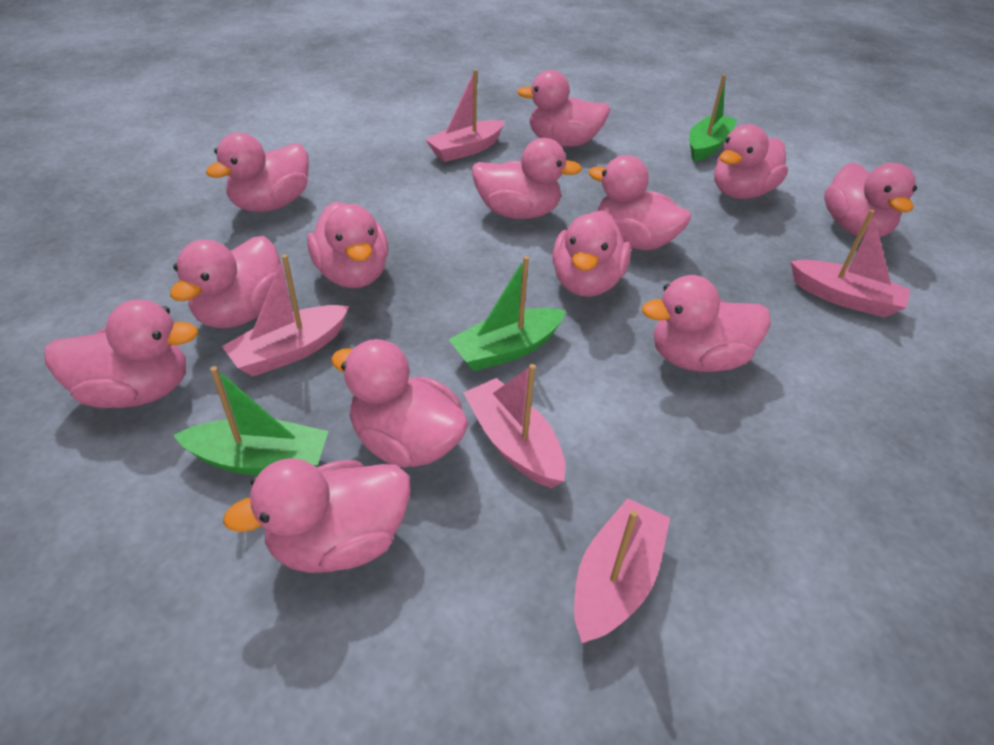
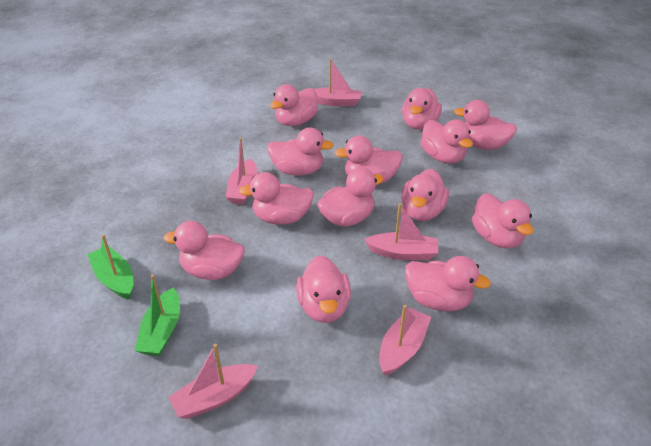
green boat: [173,366,328,475] [448,256,566,371] [689,74,737,162] = 3 -> [87,234,133,300] [135,274,180,356] = 2

